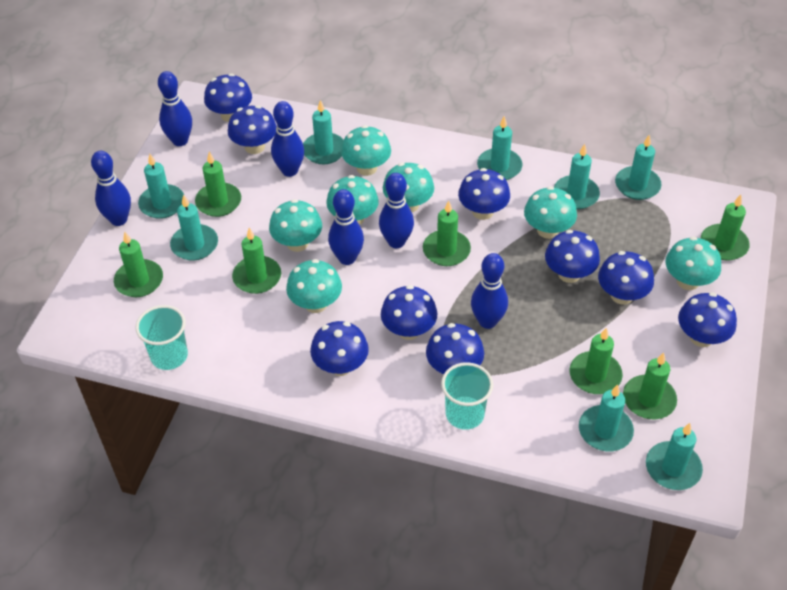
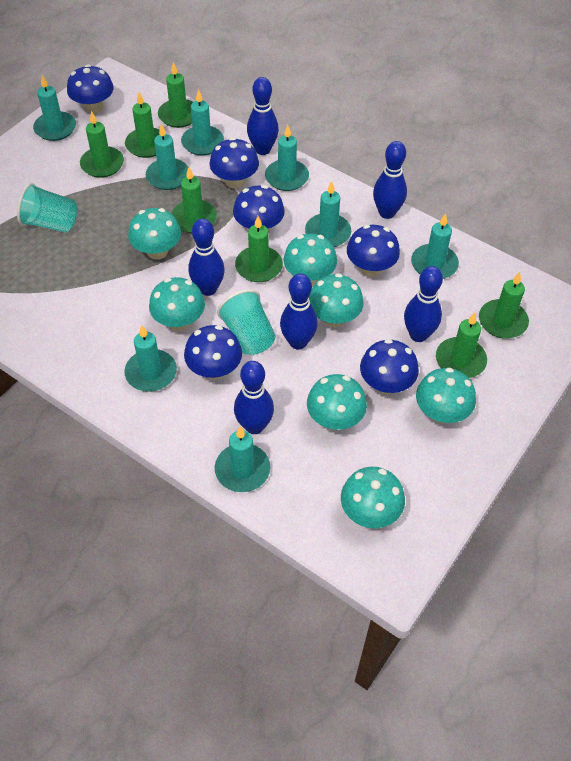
blue mushroom: [204,73,252,122] [228,105,277,154] [310,321,369,376] [381,285,437,340] [426,323,484,374] [458,168,510,220] [545,230,600,283] [598,251,654,304] [678,292,737,347] = 9 -> [67,64,114,114] [184,325,242,380] [210,137,259,188] [233,185,285,231] [347,225,400,276] [360,339,419,394] = 6

